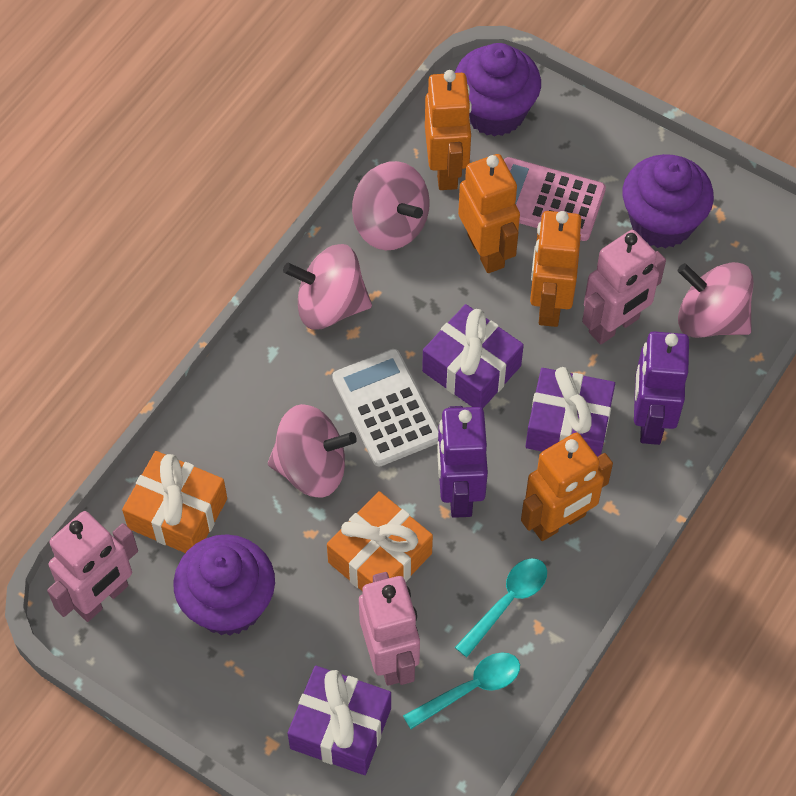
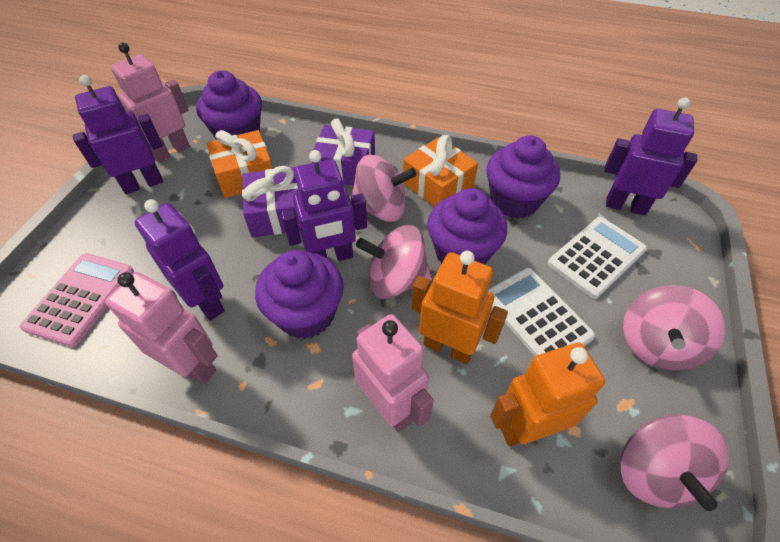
orange robot: [425,70,472,190] [458,154,520,273] [521,433,613,541] [530,211,581,327] = 4 -> [411,251,508,364] [490,343,605,446] = 2
purple cupcake: [173,534,275,636] [455,43,541,137] [623,154,714,248] = 3 -> [196,70,262,140] [255,250,344,339] [427,188,507,264] [487,135,560,219] = 4
purple gift: [288,666,391,775] [422,304,524,408] [526,367,615,457] = 3 -> [242,166,300,237] [312,118,375,185] = 2
purple robot: [437,406,488,518] [634,331,689,445] = 2 -> [73,75,163,194] [135,199,225,321] [281,150,367,261] [604,97,697,216] = 4
turquoise spoon: [403,653,520,729] [455,558,547,657] = 2 -> none = 0
white calculator: [332,349,439,467] = 1 -> [488,268,595,356] [548,217,647,299] = 2

